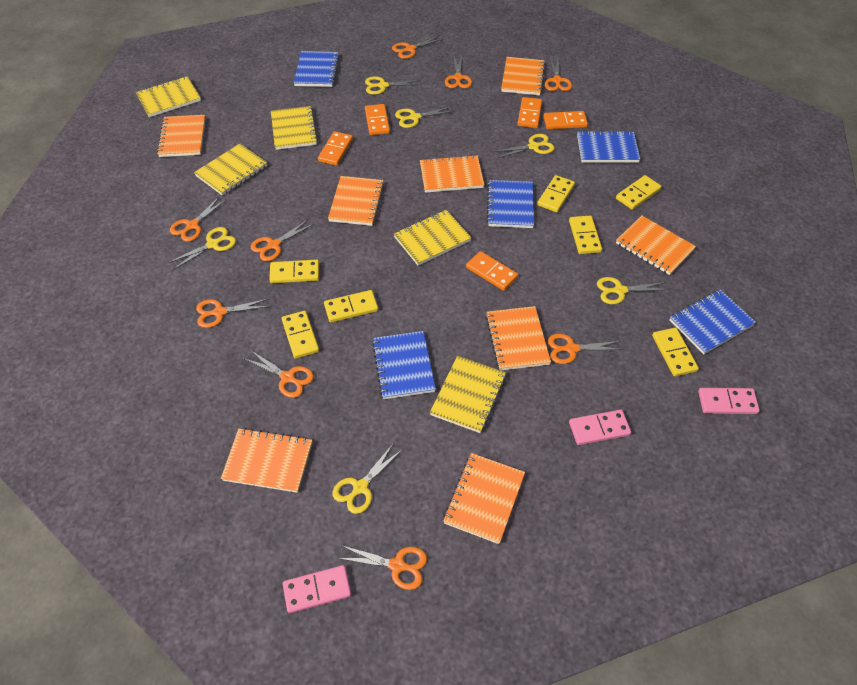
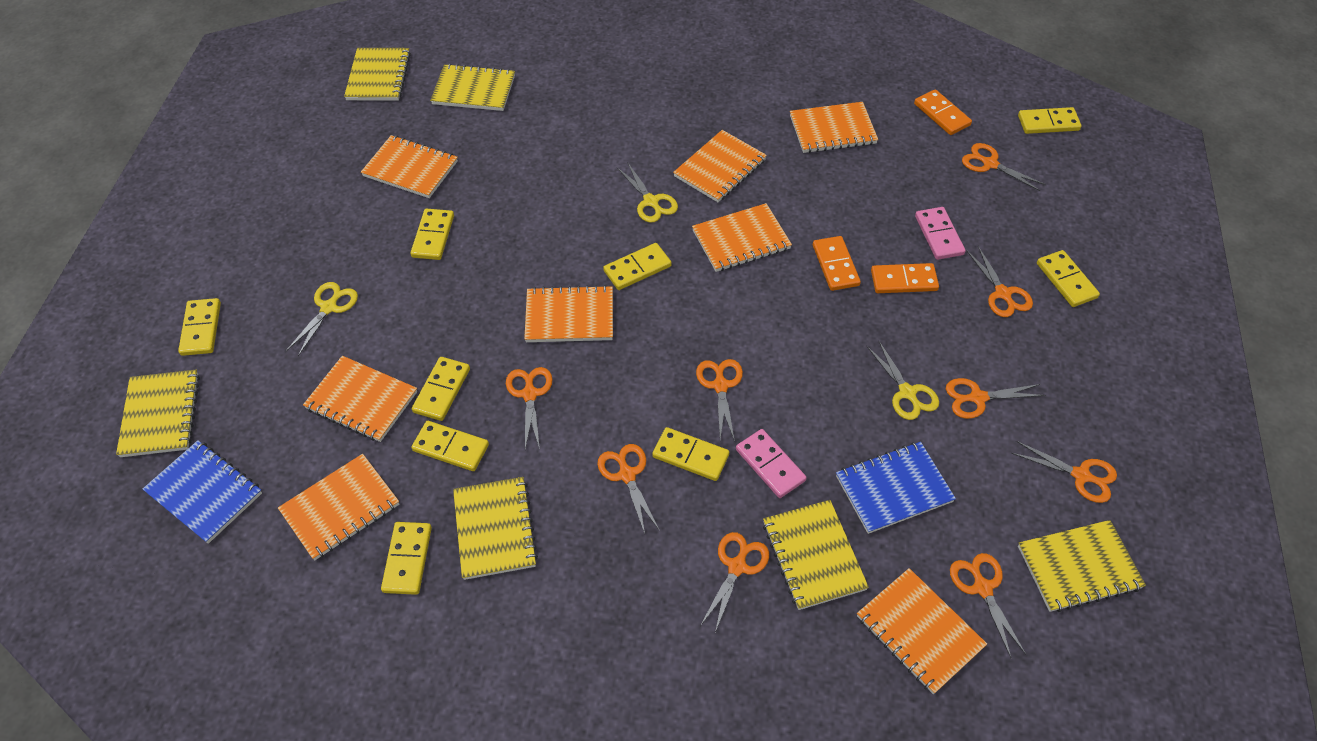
blue notebook: [294,51,339,87] [372,331,436,399] [486,180,534,228] [577,130,640,163] [669,289,756,355] = 5 -> [143,440,262,544] [836,442,956,534] = 2
orange domino: [318,131,353,166] [365,104,390,135] [466,251,518,291] [517,97,542,128] [543,111,588,129] = 5 -> [813,236,861,291] [871,263,939,293] [914,89,972,135] = 3
pink domino: [283,565,351,613] [569,410,631,445] [698,388,760,414] = 3 -> [736,429,807,498] [915,207,966,260] = 2
yellow domino: [269,260,319,283] [282,311,319,359] [324,290,378,322] [537,175,575,212] [569,215,602,254] [616,175,662,210] [652,328,699,376] = 7 -> [178,298,221,356] [381,522,432,595] [411,208,454,260] [411,421,489,471] [412,357,470,421] [603,243,672,290] [652,427,729,481] [1018,107,1082,134] [1037,250,1100,307] = 9
yellow notebook: [136,76,201,117] [194,144,268,196] [271,106,318,150] [394,210,472,265] [430,356,506,433] = 5 -> [116,370,200,457] [344,48,411,101] [430,64,515,111] [453,477,538,580] [763,500,869,610] [1018,520,1146,612] = 6
yellow scissors: [169,227,236,269] [333,444,402,514] [365,76,422,95] [395,106,454,128] [493,134,555,158] [597,277,669,304] = 6 -> [286,282,358,356] [617,162,678,223] [867,340,939,420] = 3

